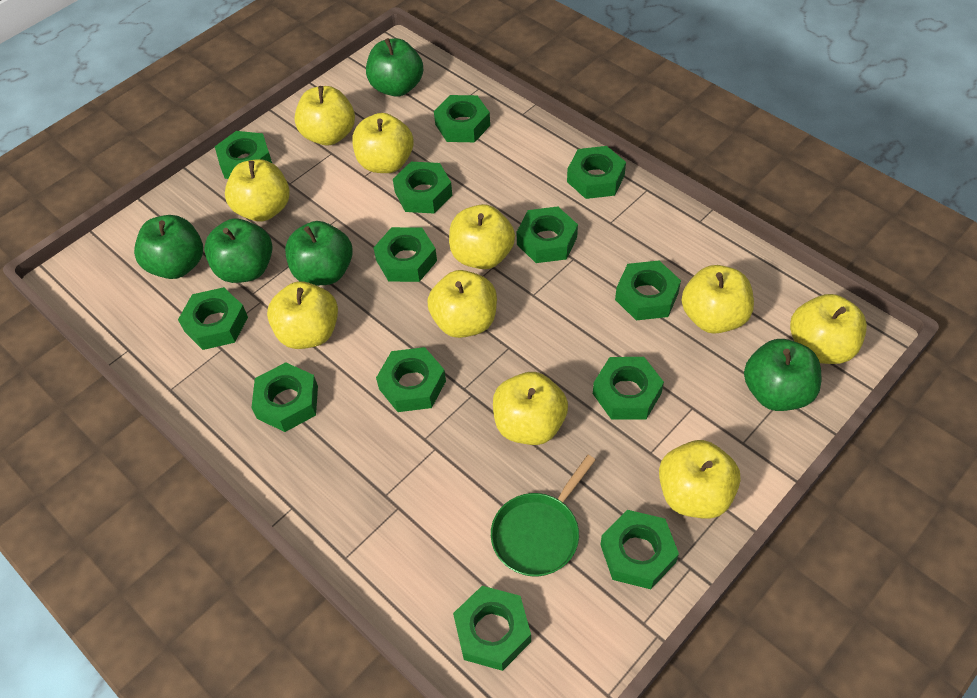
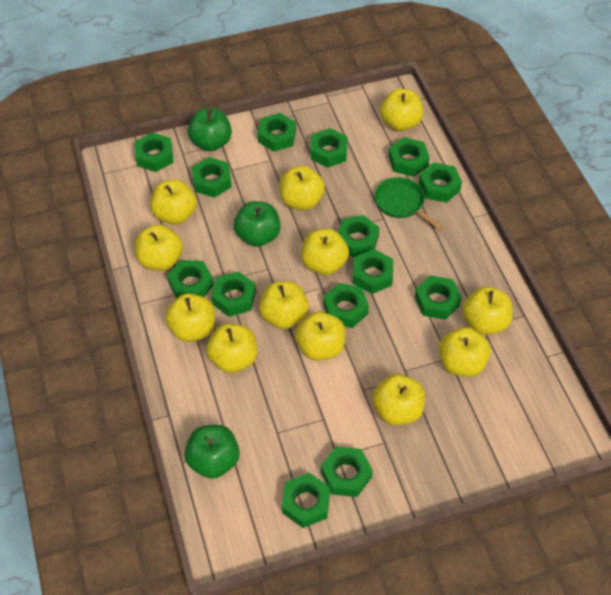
green apple: [134,215,203,279] [204,218,272,283] [285,221,353,285] [366,38,423,97] [744,339,821,411] = 5 -> [184,425,240,479] [188,108,232,151] [234,201,281,247] = 3
green nut: [178,287,248,350] [215,131,272,179] [251,362,318,432] [373,227,437,282] [376,347,446,412] [393,162,452,213] [434,95,490,142] [453,586,531,671] [517,207,578,263] [567,146,626,199] [593,357,664,420] [600,510,679,589] [615,261,681,320] = 13 -> [135,133,174,172] [167,260,214,299] [192,157,232,198] [211,271,256,317] [258,113,296,152] [282,473,330,528] [310,128,348,168] [321,447,373,497] [323,283,369,328] [338,215,380,257] [353,249,393,294] [388,137,430,177] [415,275,462,320] [419,163,462,203] = 14
yellow apple: [225,159,290,221] [267,281,338,349] [295,86,355,145] [352,113,414,173] [427,270,497,338] [449,204,515,269] [493,372,568,445] [659,440,741,519] [682,265,754,334] [790,294,867,364] = 10 -> [135,225,183,271] [150,179,197,225] [165,293,215,342] [206,324,257,373] [259,281,309,329] [279,166,325,210] [295,312,346,361] [301,229,349,275] [372,374,425,425] [380,89,423,131] [439,327,491,377] [462,287,512,335] = 12

